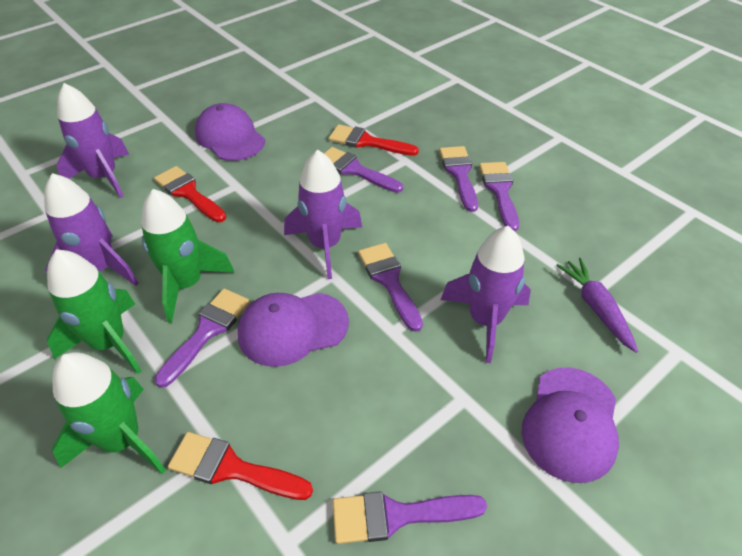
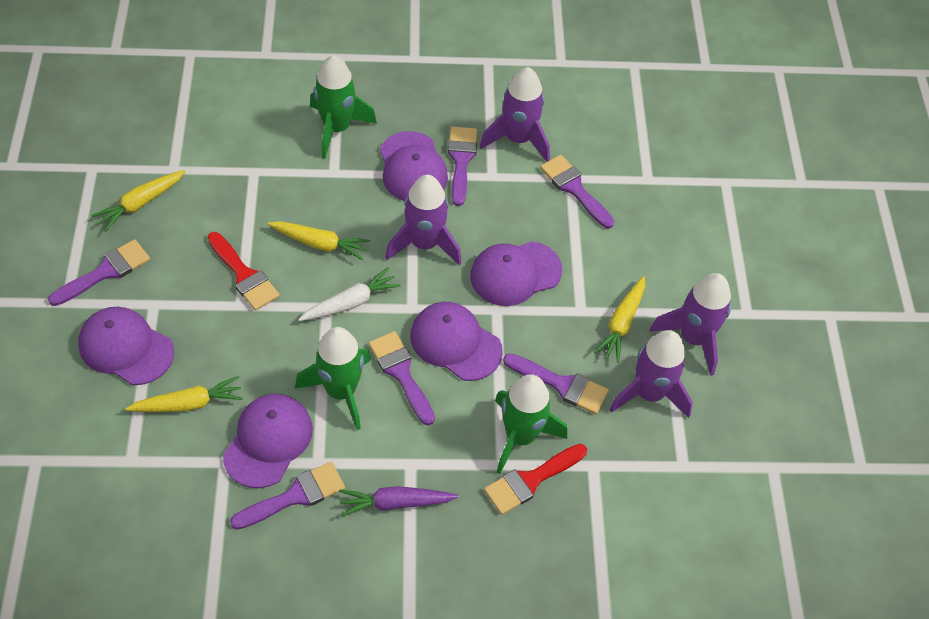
purple cap: [195,103,265,161] [238,293,349,367] [522,367,619,483] = 3 -> [78,307,174,385] [223,394,313,488] [380,131,448,201] [410,302,503,381] [470,241,562,306] = 5
red brush: [154,166,226,222] [168,432,313,500] [329,124,419,156] = 3 -> [208,232,280,311] [484,444,587,515] = 2
white carrot: none = 0 -> [299,267,401,321] = 1
yellow carrot: none = 0 -> [91,170,186,231] [126,376,243,412] [268,221,370,260] [594,276,645,363] = 4

